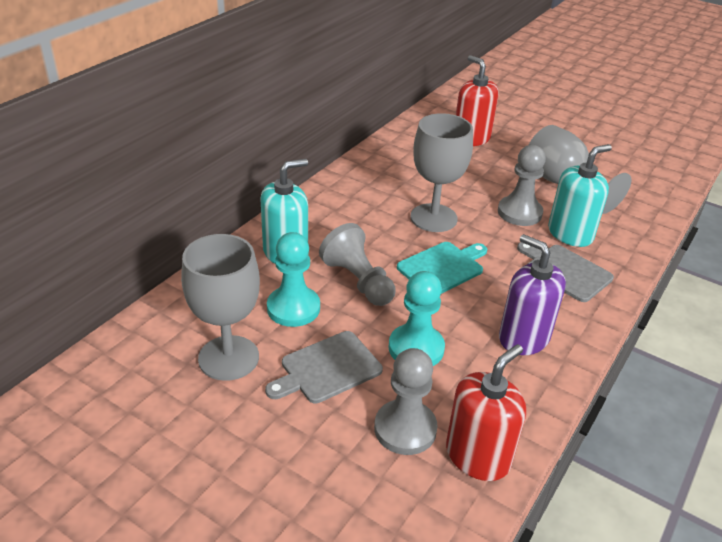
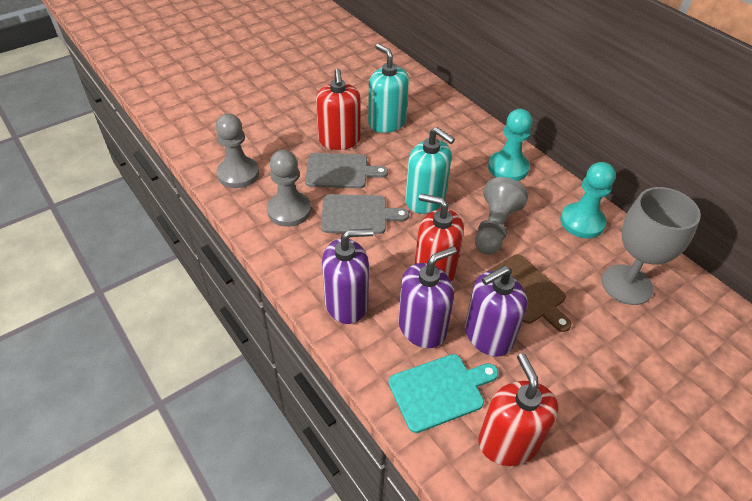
brown cutting board: none = 0 -> [487,254,571,332] = 1
grey goblet: [181,234,260,381] [411,113,473,232] [529,125,631,214] = 3 -> [602,187,701,305] = 1
purple soap dispenser: [499,234,566,355] = 1 -> [322,229,373,324] [398,246,457,348] [465,266,527,357] = 3
red soap dispenser: [446,344,526,481] [456,55,499,146] = 2 -> [316,68,360,150] [415,193,464,282] [478,353,558,466] = 3

